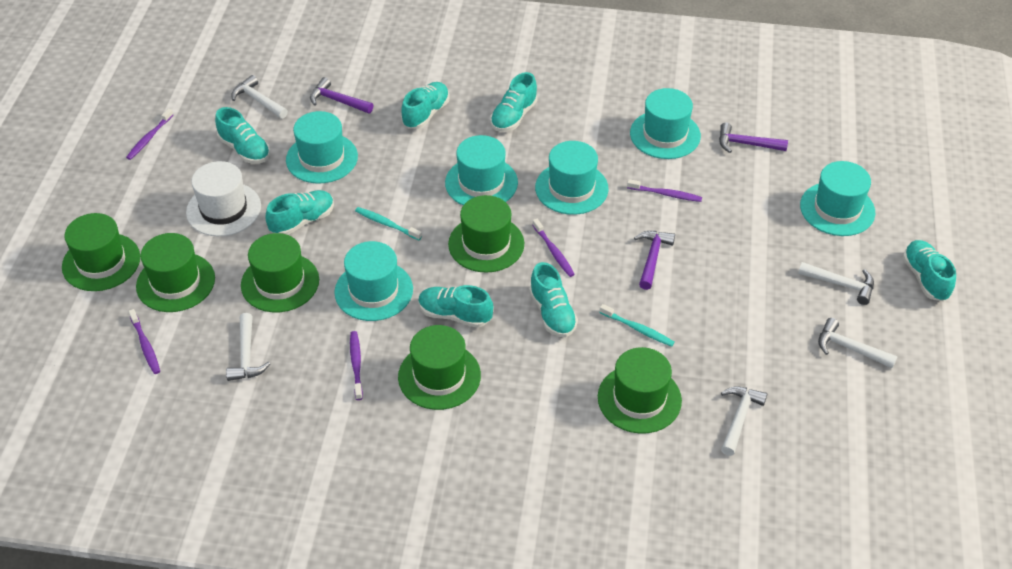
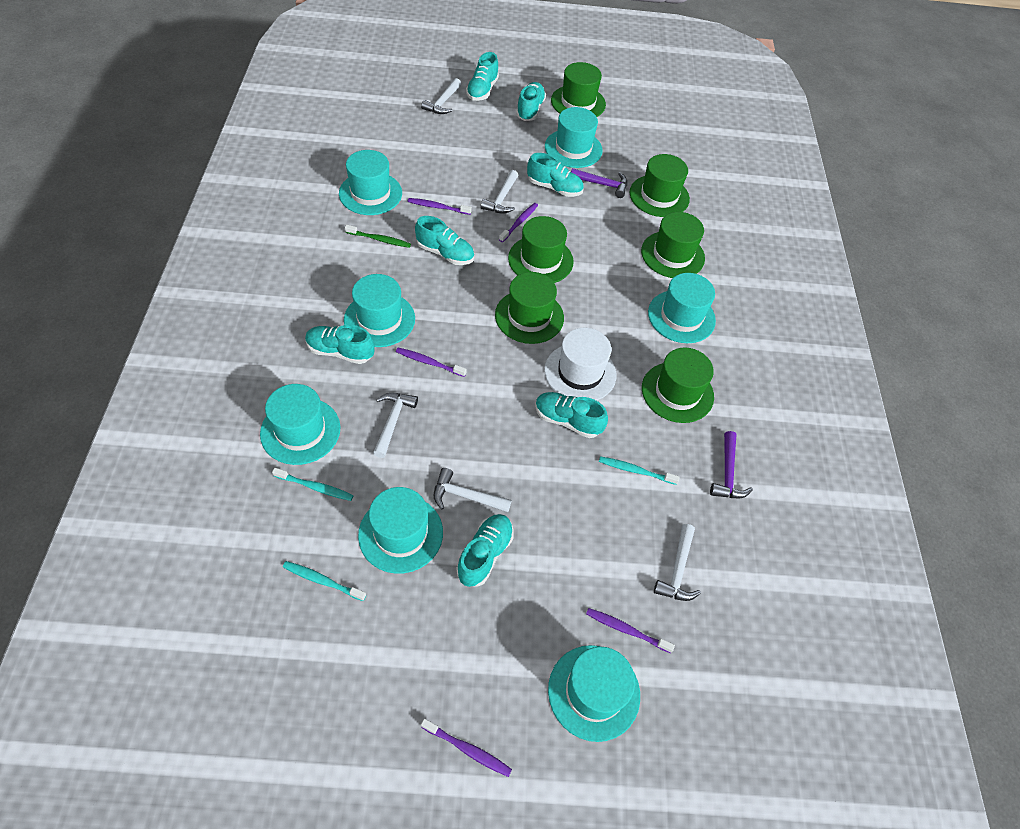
green toothbrush: none = 0 -> [345,225,411,248] = 1
purple hammer: [310,77,373,114] [634,231,675,290] [719,122,788,153] = 3 -> [571,168,627,198] [710,431,753,498] = 2
turquoise hat: [286,111,358,184] [334,241,413,321] [445,135,518,205] [535,141,608,215] [630,88,701,159] [800,161,875,236] = 6 -> [260,384,340,465] [339,150,402,215] [344,274,415,347] [358,487,443,574] [545,107,603,168] [548,645,640,742] [648,273,716,343] = 7
turquoise toothbrush: [355,207,422,240] [599,304,675,347] = 2 -> [272,468,353,501] [283,561,366,601] [599,456,680,485] = 3

